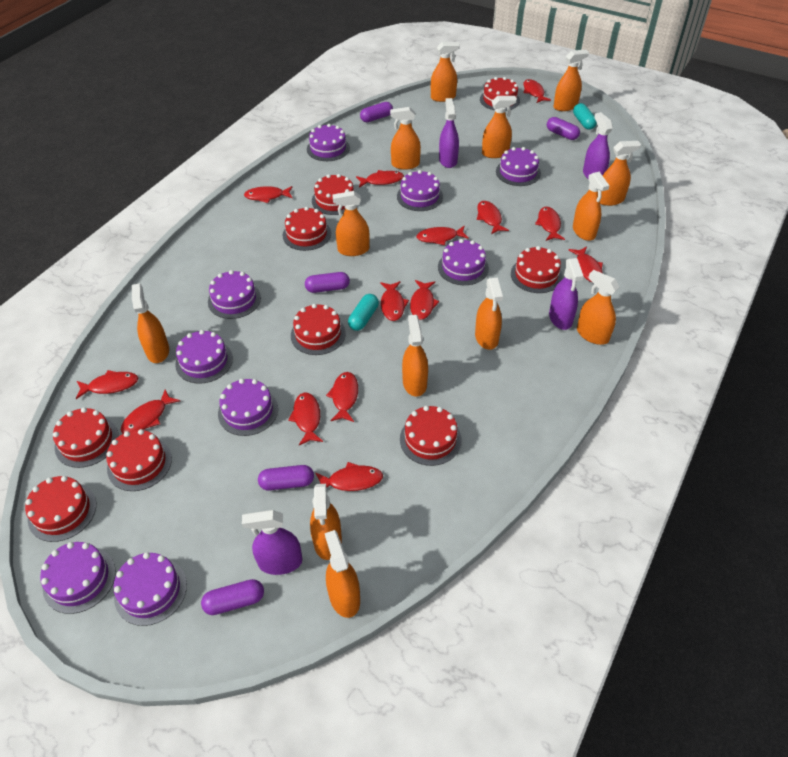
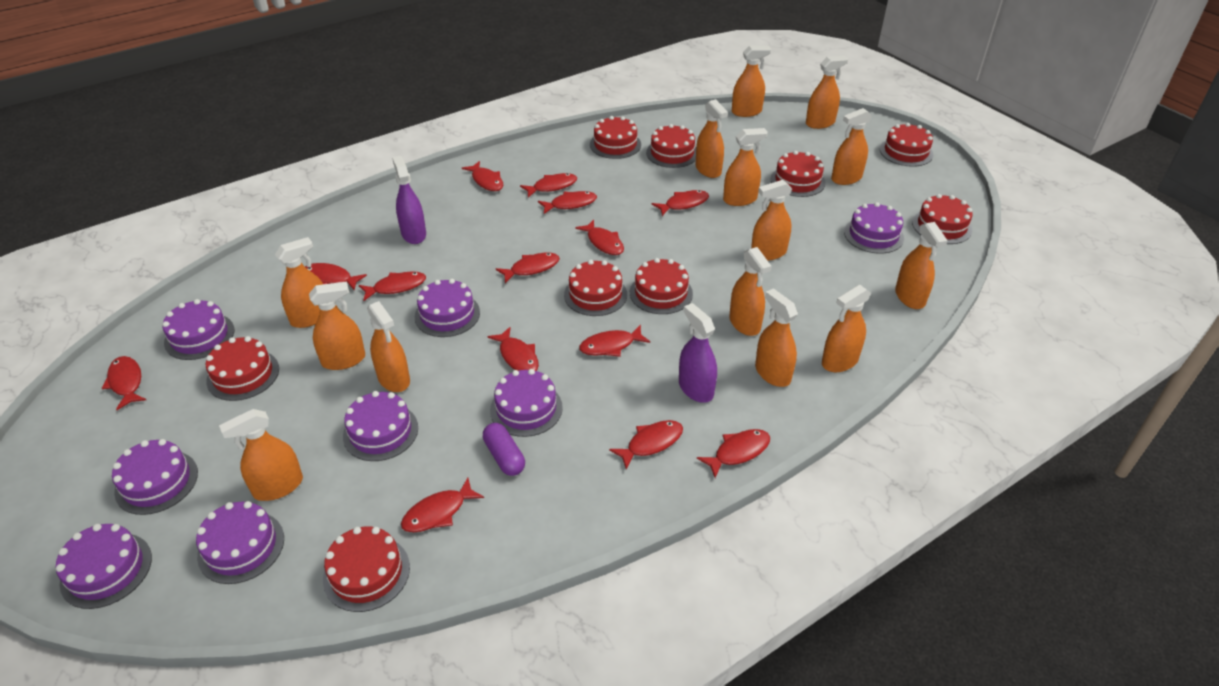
orange spray bottle: [132,283,169,363] [310,484,342,560] [325,530,360,618] [332,191,369,256] [390,107,421,170] [402,315,428,397] [431,42,460,102] [475,278,503,350] [482,96,517,158] [554,50,589,111] [573,172,610,241] [577,270,619,345] [600,141,641,206] = 13 -> [219,409,303,501] [275,237,323,328] [309,282,365,370] [367,301,410,392] [695,99,728,178] [723,128,768,206] [729,247,772,336] [732,46,771,117] [751,180,792,261] [755,288,798,387] [806,56,848,129] [822,285,871,372] [831,108,872,185] [895,222,948,309] = 14
purple cake: [40,542,116,614] [113,552,187,626] [175,330,233,384] [208,270,261,319] [218,379,278,436] [307,124,350,161] [397,170,443,211] [438,239,489,285] [496,147,541,186] = 9 -> [56,524,152,609] [112,439,198,515] [162,299,234,360] [196,501,284,584] [343,391,418,461] [415,279,480,337] [490,369,563,437] [844,202,904,254] = 8
purple capsule: [201,579,264,615] [258,465,314,490] [305,272,350,293] [360,102,393,122] [547,117,580,140] = 5 -> [483,423,525,476] = 1
purple spray bottle: [242,510,302,575] [439,98,459,168] [549,258,584,330] [583,112,613,179] = 4 -> [392,156,426,244] [679,303,717,403] = 2
turquoise capsule: [348,294,379,331] [573,103,597,130] = 2 -> none = 0

